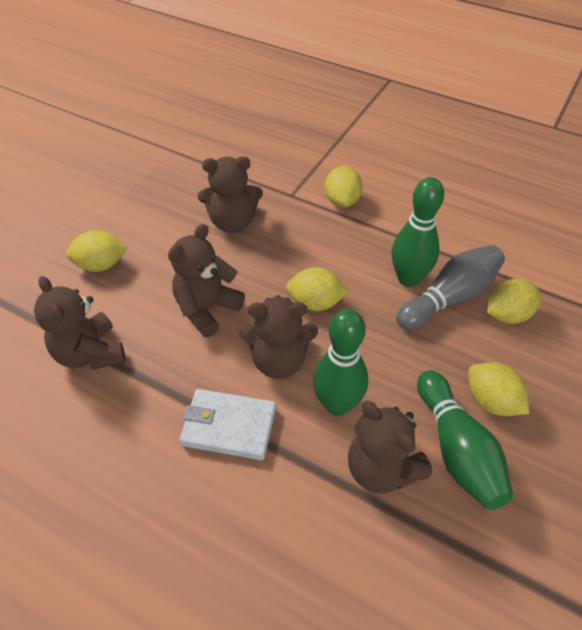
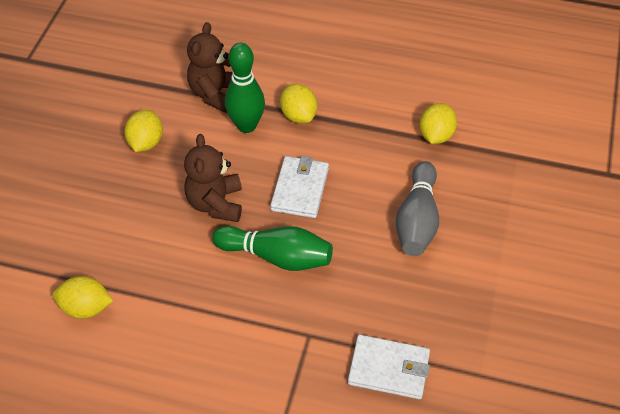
brown teddy bear: [34,276,126,370] [168,224,245,337] [198,156,263,233] [239,295,318,379] [348,401,432,494] = 5 -> [184,134,242,222] [187,22,233,113] = 2
green bowling pin: [313,309,368,416] [392,177,444,287] [417,370,513,510] = 3 -> [212,226,333,271] [225,43,265,133] = 2
white wallet: [179,389,276,460] = 1 -> [270,156,329,218] [348,335,430,399] = 2
yellow lemon: [66,230,127,272] [286,267,349,311] [325,166,363,208] [468,362,530,416] [487,279,541,324] = 5 -> [53,276,113,319] [124,110,163,152] [280,84,317,123] [419,103,457,144] = 4

